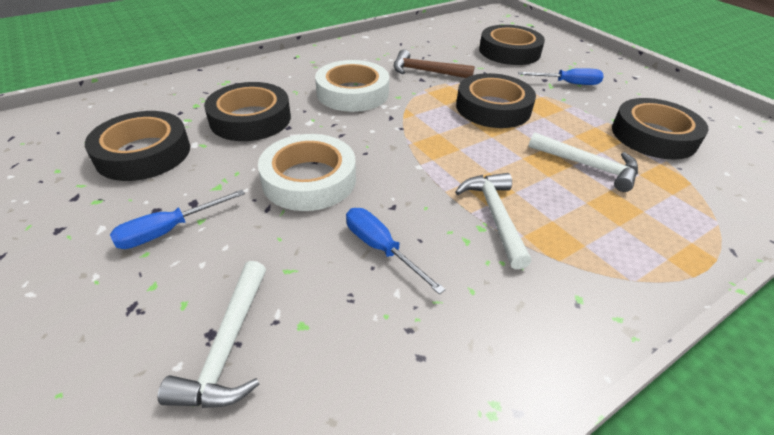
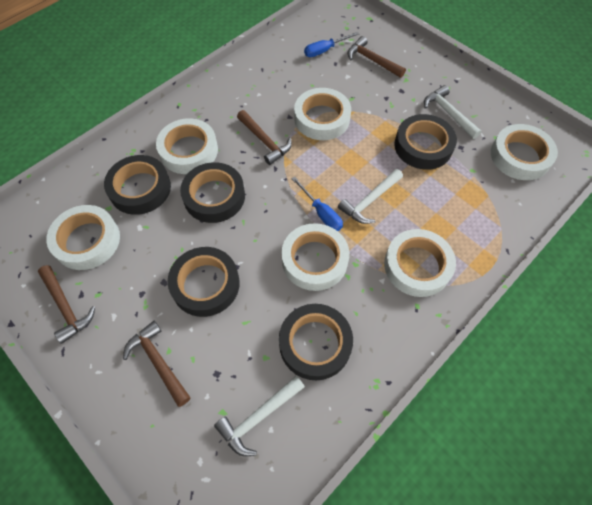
blue screwdriver: [110,190,245,249] [346,208,446,295] [518,68,603,85] = 3 -> [291,177,343,231] [304,32,359,57] = 2
brown hammer: [394,49,475,78] = 1 -> [38,265,95,344] [123,321,191,407] [237,110,292,165] [348,36,406,78] = 4
white tape: [258,134,356,211] [315,60,389,112] = 2 -> [46,205,120,270] [156,118,218,174] [281,223,349,291] [294,88,351,140] [384,229,456,297] [491,124,558,180] = 6

